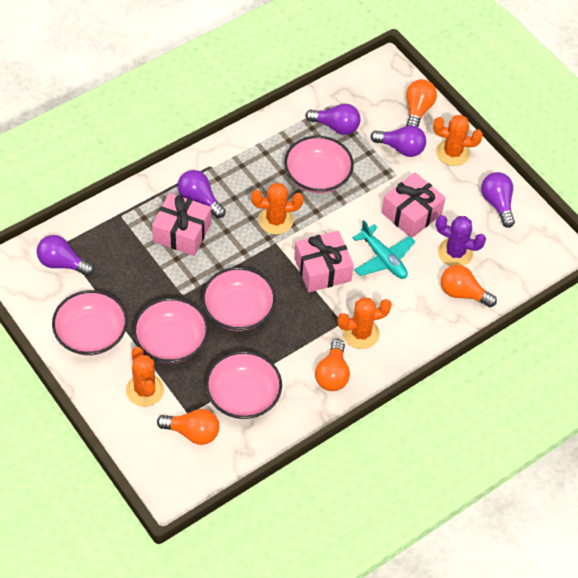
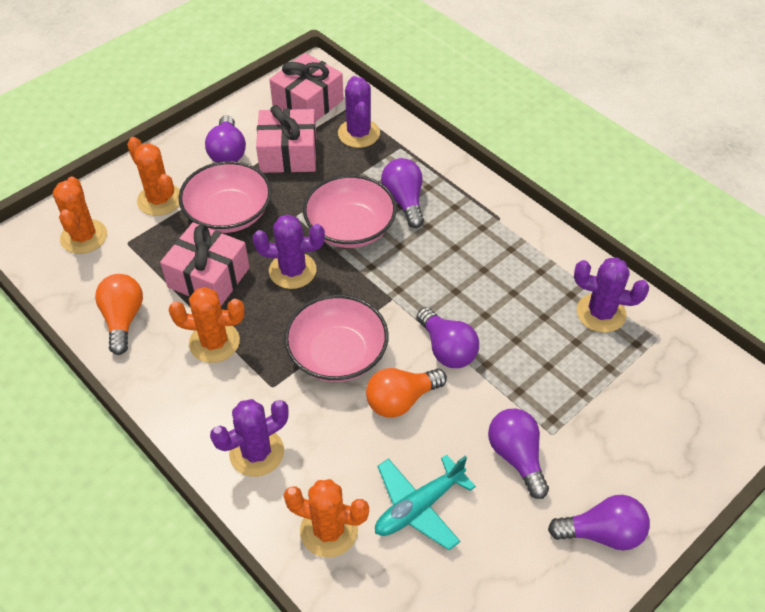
orange light bulb: [157,409,219,445] [315,339,350,391] [406,79,437,127] [441,265,497,307] = 4 -> [95,274,143,355] [366,368,447,418] = 2
pink bowl: [52,290,128,356] [133,298,209,363] [202,267,276,331] [205,351,282,419] [284,136,354,193] = 5 -> [178,161,272,233] [284,295,389,382] [303,175,397,248] = 3
purple cactus: [436,215,486,266] = 1 -> [210,399,289,477] [253,214,325,289] [338,76,380,148] [574,257,649,333] = 4

